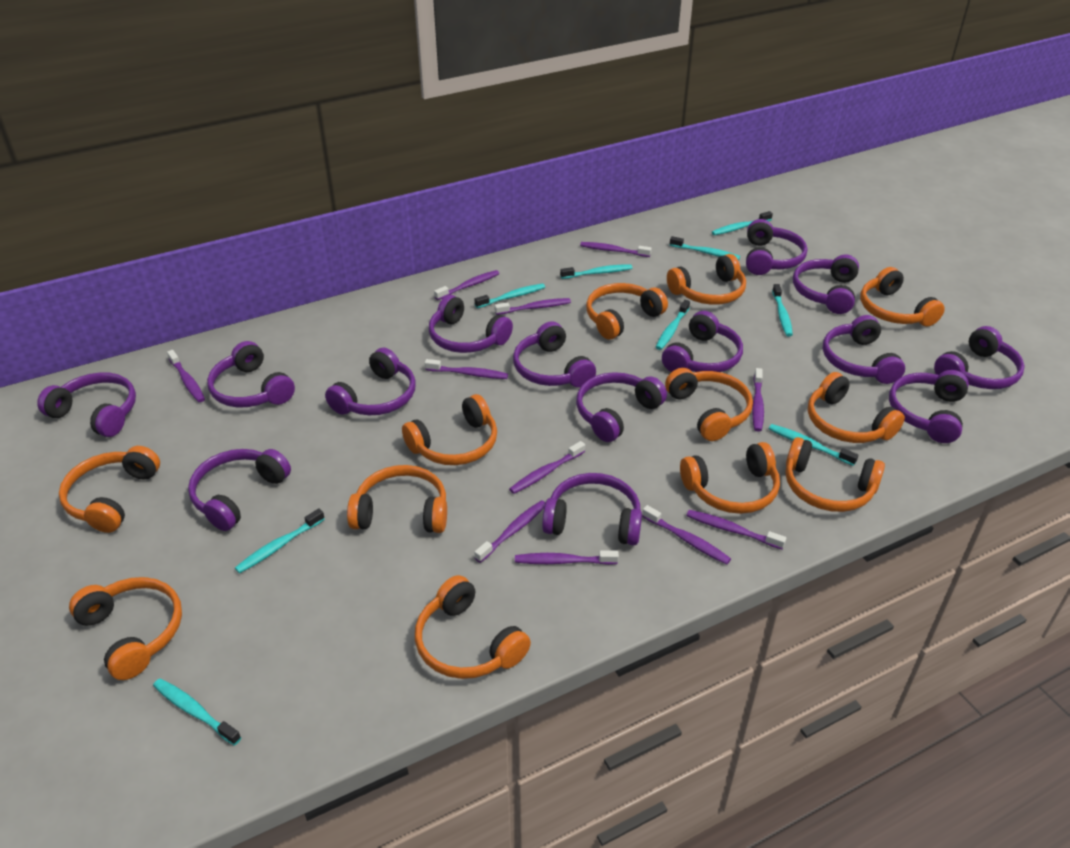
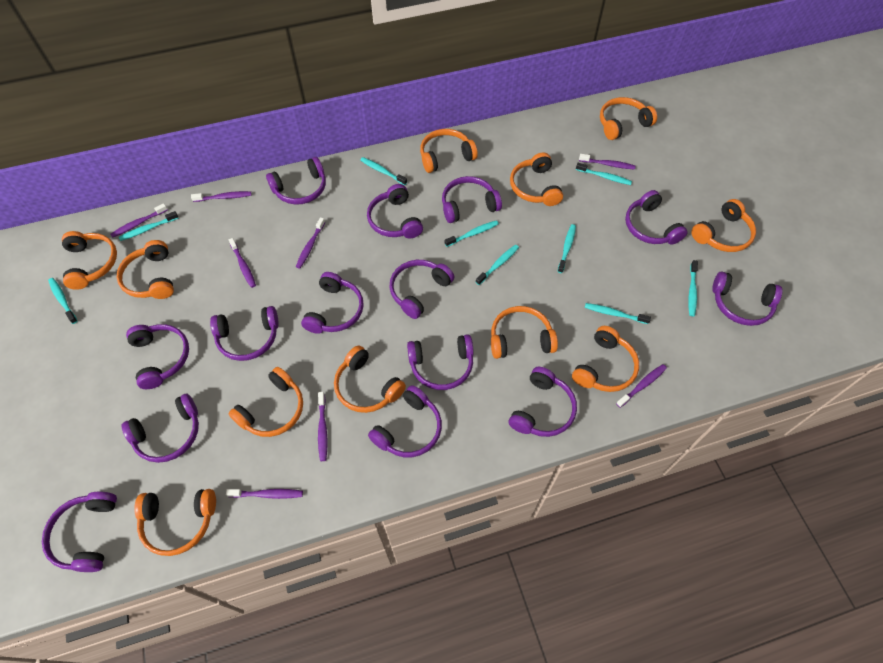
orange headphones: [59,446,160,533] [69,577,182,680] [347,465,447,533] [402,394,497,465] [415,575,531,679] [586,283,668,340] [665,368,753,441] [667,254,746,305] [680,442,780,514] [786,437,885,512] [808,372,905,443] [860,267,945,327] = 12 -> [62,231,117,290] [117,240,174,299] [134,489,216,556] [228,367,303,437] [334,346,406,413] [420,129,478,173] [491,306,558,359] [510,152,563,206] [572,326,639,392] [600,97,657,140] [691,199,756,252] = 11
purple toothbrush: [167,350,205,402] [425,359,508,379] [434,270,499,300] [474,500,545,563] [495,298,571,315] [509,441,585,494] [515,550,619,565] [580,242,652,257] [642,505,731,565] [686,510,786,549] [752,368,764,432] = 11 -> [110,203,168,238] [191,191,251,202] [226,489,303,499] [229,238,256,288] [296,217,325,269] [318,392,327,461] [579,154,636,170] [616,364,667,408] = 8

